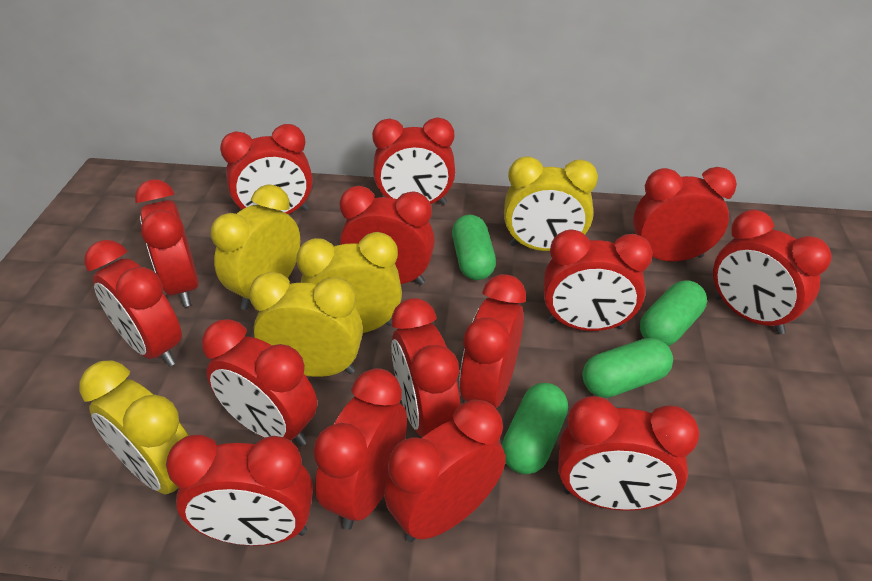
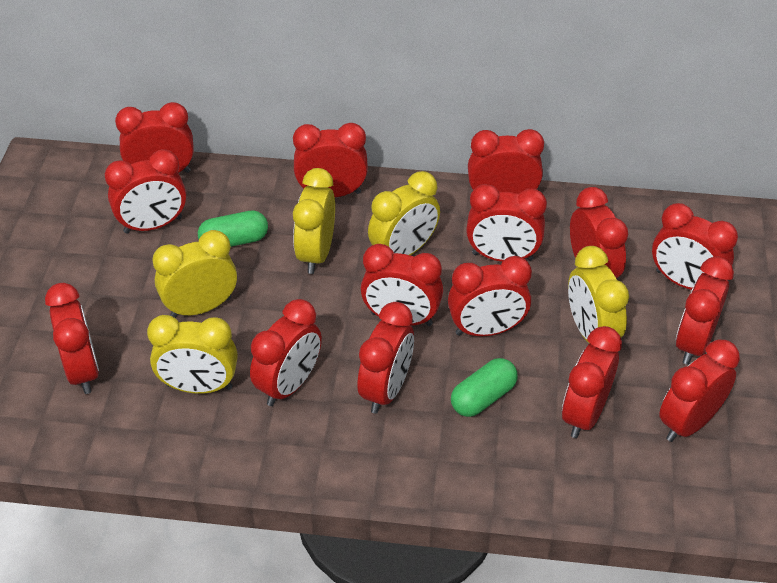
green capsule: [452,215,496,280] [502,383,568,474] [582,338,673,398] [640,280,707,346] = 4 -> [198,211,268,247] [451,358,517,417] = 2

